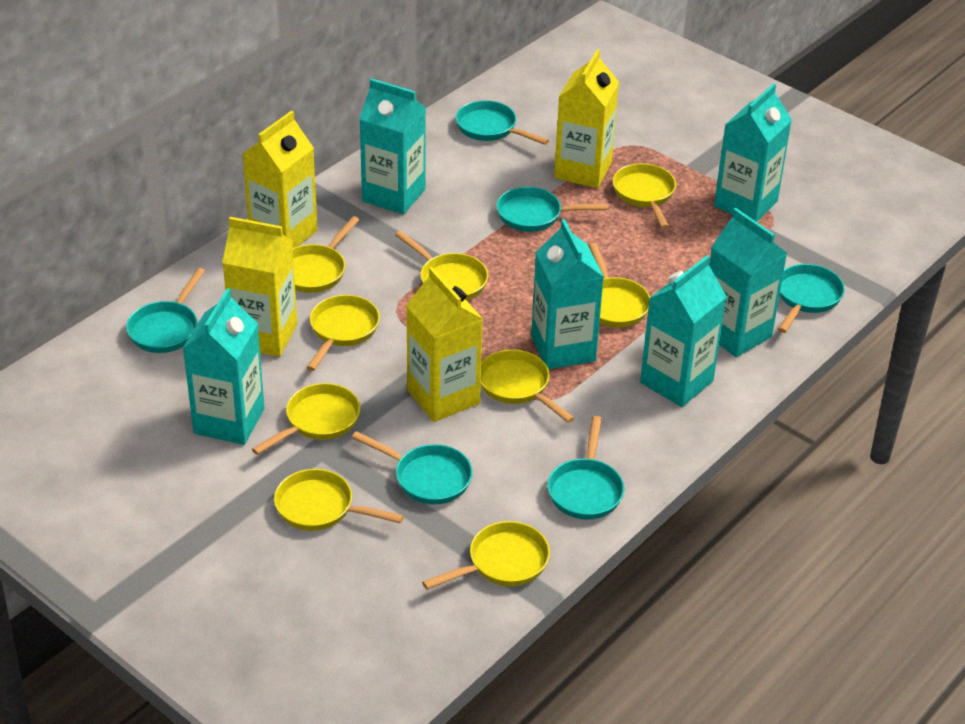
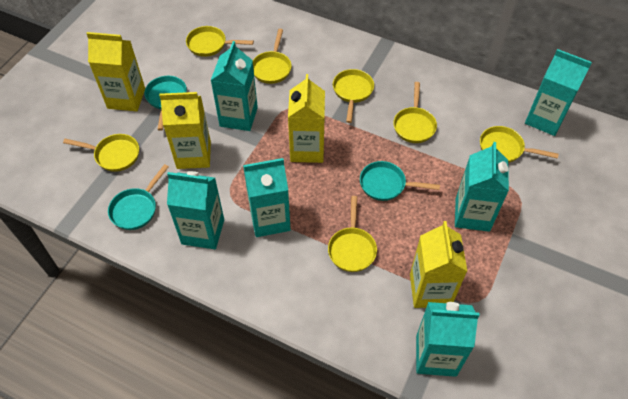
turquoise pan: [126,268,205,353] [352,431,473,505] [456,100,549,145] [496,187,609,232] [547,416,624,520] [778,264,845,333] = 6 -> [108,164,169,230] [145,76,187,131] [360,161,440,201] = 3
yellow pan: [252,383,360,455] [274,469,404,531] [293,216,359,293] [306,295,380,371] [395,231,488,300] [422,521,550,590] [481,349,574,423] [588,243,650,327] [613,163,676,229] = 9 -> [63,134,139,172] [186,26,254,57] [253,29,292,84] [328,196,377,272] [333,69,374,123] [393,82,437,143] [480,126,559,163] = 7

